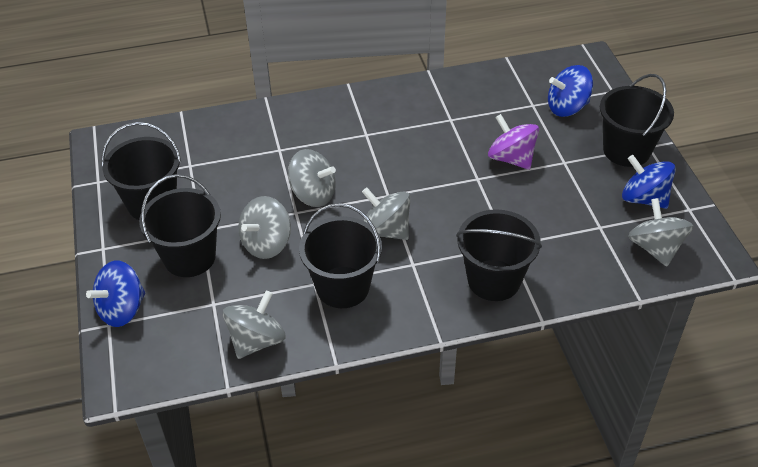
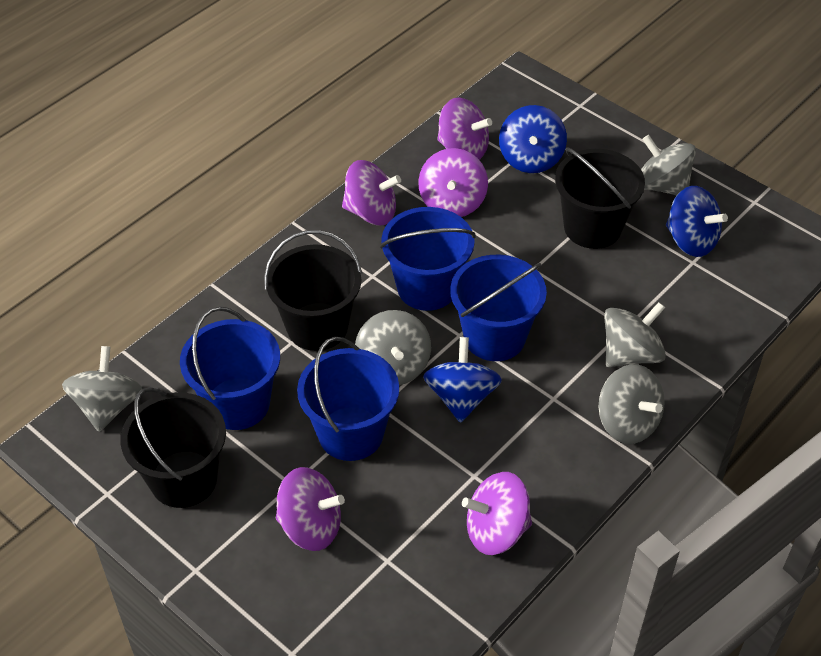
black bucket: [102,122,181,220] [139,174,221,277] [299,203,382,308] [456,209,542,301] [600,74,674,167] = 5 -> [120,387,226,508] [264,230,362,351] [555,147,645,249] = 3
blue bucket: none = 0 -> [180,307,280,430] [297,337,399,461] [380,207,476,311] [450,255,547,361] = 4
purple spinning top: [488,114,539,170] = 1 -> [276,467,345,551] [342,160,401,226] [418,148,488,217] [437,98,492,160] [462,472,532,555] = 5

